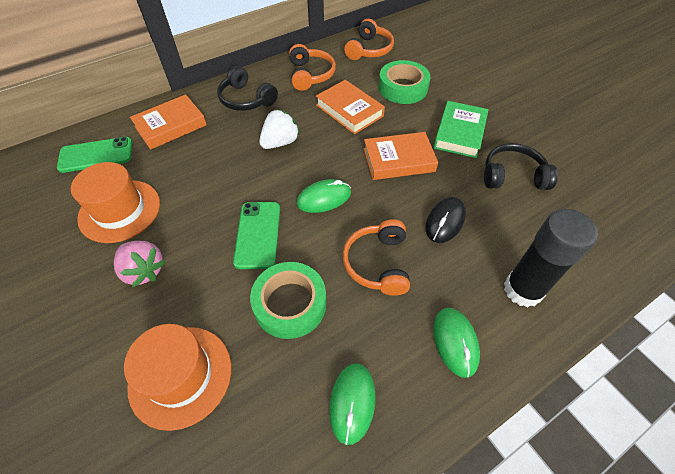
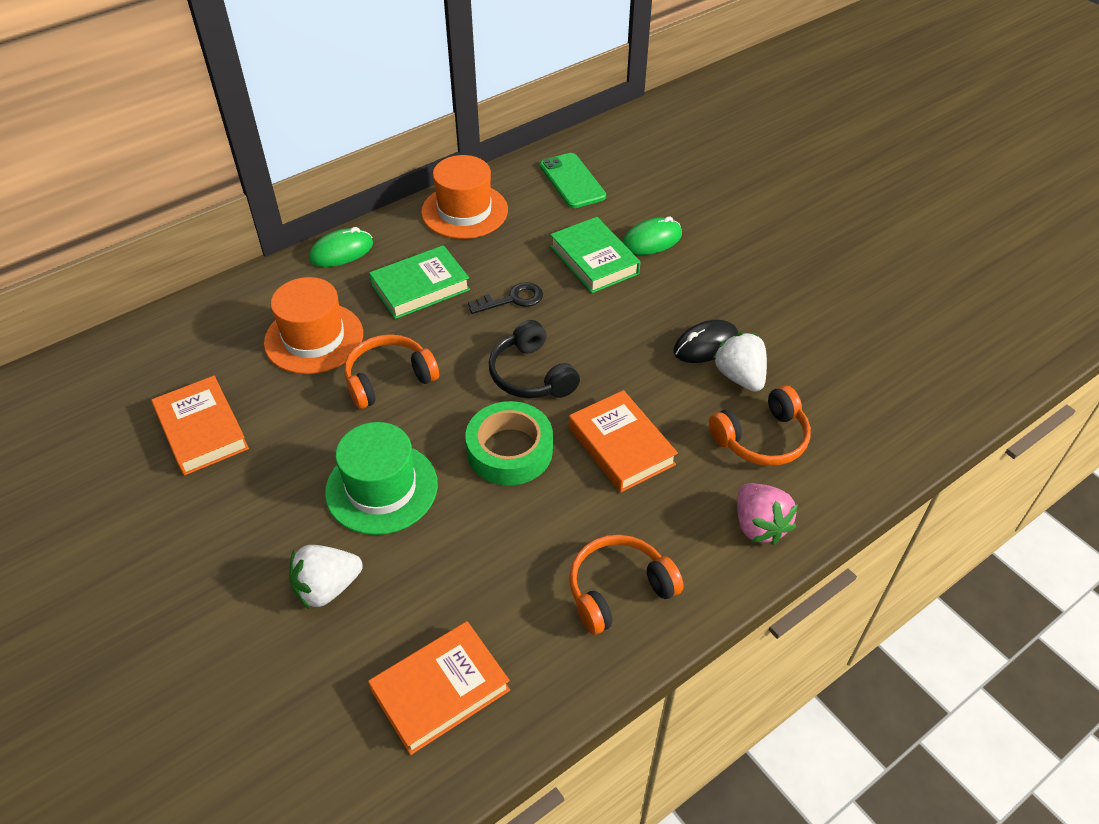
black glue stick: [504,209,598,308] = 1 -> none = 0
black headphones: [217,66,278,111] [484,143,558,190] = 2 -> [489,320,580,398] = 1
black key: none = 0 -> [468,282,543,314] = 1
green book: [434,101,489,158] = 1 -> [369,245,470,319] [550,217,640,293] = 2
green hat: none = 0 -> [325,422,438,535] = 1
green mouse: [297,179,351,213] [329,363,376,445] [433,308,480,378] = 3 -> [309,227,373,267] [622,216,682,255] = 2
green phone: [57,137,132,173] [233,202,280,269] = 2 -> [540,153,606,208] = 1
green tape: [250,262,326,339] [378,60,430,104] = 2 -> [466,401,553,485] = 1
white strawberry: [259,109,300,149] = 1 -> [289,545,363,609] [713,332,767,392] = 2

